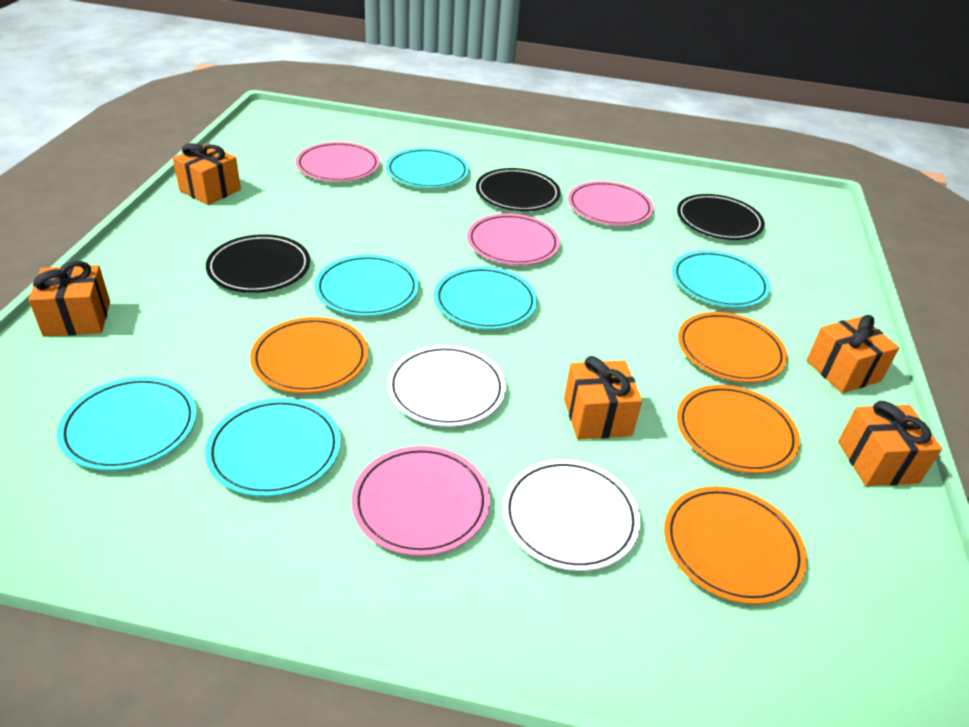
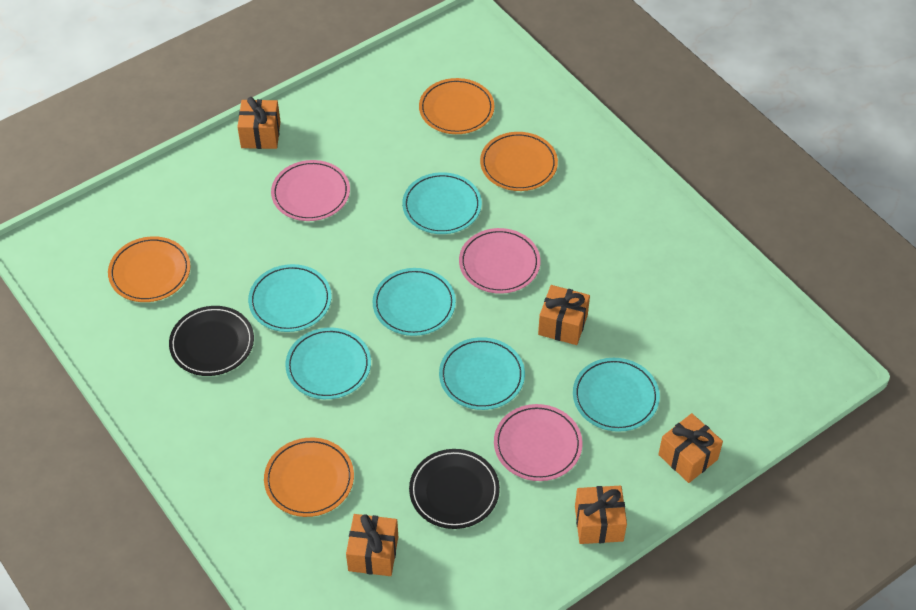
black plate: [206,234,310,293] [476,168,561,211] [677,194,765,240] = 3 -> [169,306,254,376] [409,449,500,529] = 2
pink plate: [296,142,380,182] [351,446,490,556] [467,213,560,265] [568,181,654,226] = 4 -> [271,160,350,221] [459,228,540,294] [494,404,582,481] = 3
white plate: [387,345,506,427] [503,459,640,571] = 2 -> none = 0

